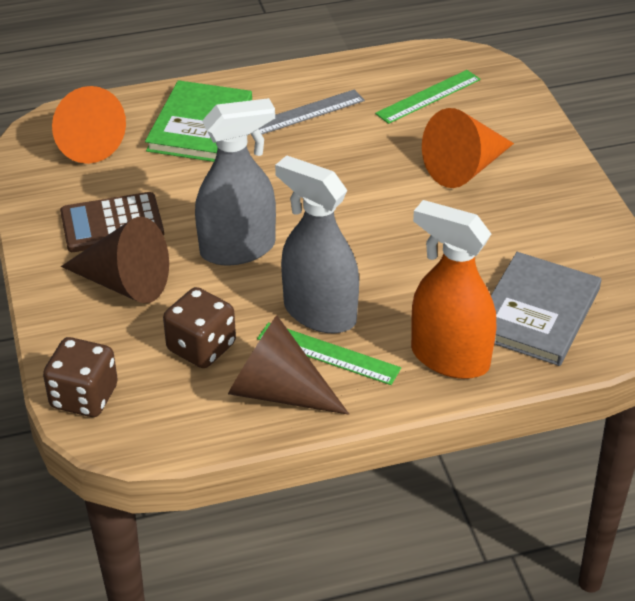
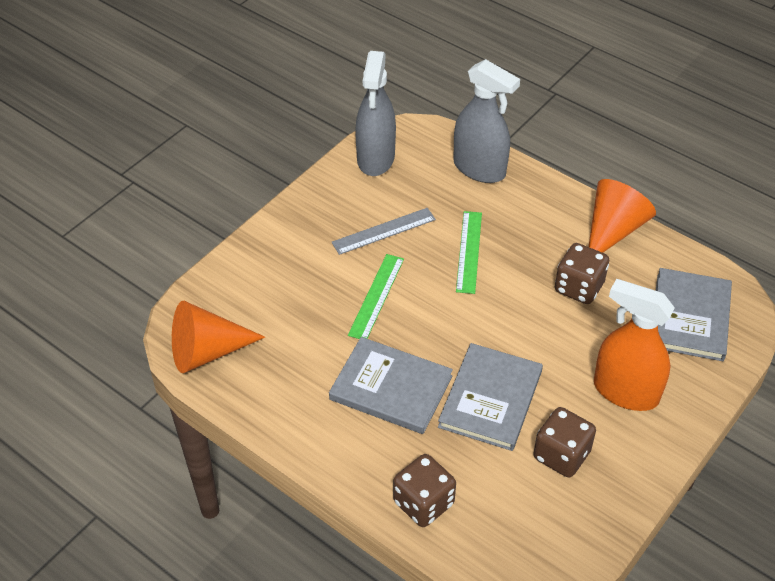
brown calculator: [60,192,164,252] = 1 -> none = 0
brown cone: [61,217,169,303] [228,315,349,415] = 2 -> none = 0
brown dice: [43,337,118,417] [163,287,236,368] = 2 -> [393,454,456,527] [533,407,596,478] [555,243,609,304] = 3
green book: [145,80,252,162] = 1 -> none = 0
grey book: [491,252,601,366] = 1 -> [329,337,453,434] [438,343,543,451] [656,268,732,361] = 3

